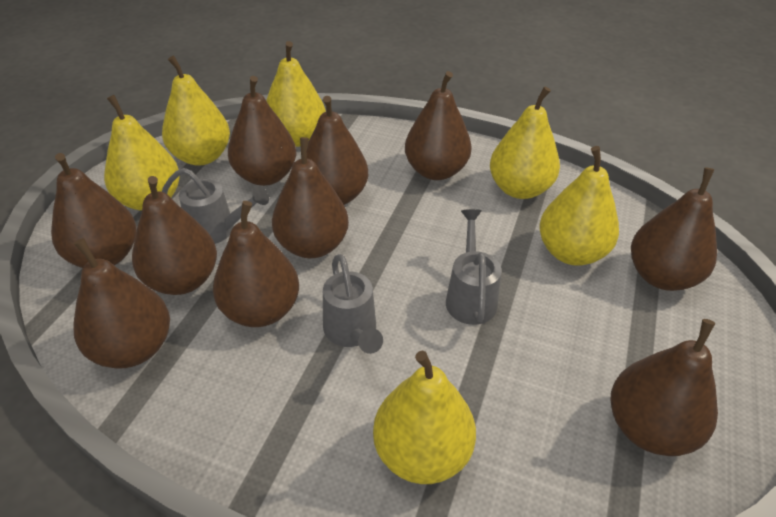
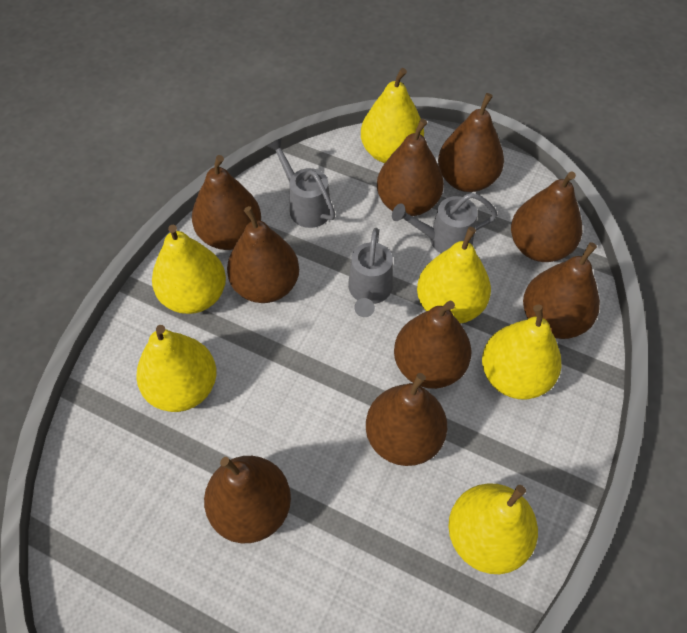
brown pear: [51,153,136,268] [73,238,170,368] [132,176,217,295] [213,201,299,327] [228,76,297,186] [272,137,349,258] [307,96,369,205] [405,71,472,180] [611,319,718,456] [631,167,717,291] = 10 -> [192,155,261,250] [204,456,291,543] [227,206,299,303] [366,373,447,466] [377,119,444,216] [394,301,472,389] [438,93,504,192] [511,171,582,262] [523,242,600,339] = 9

